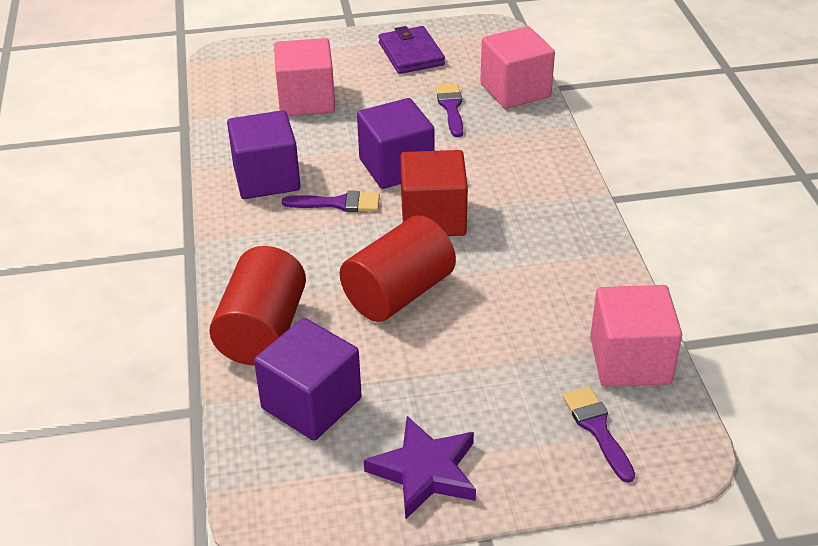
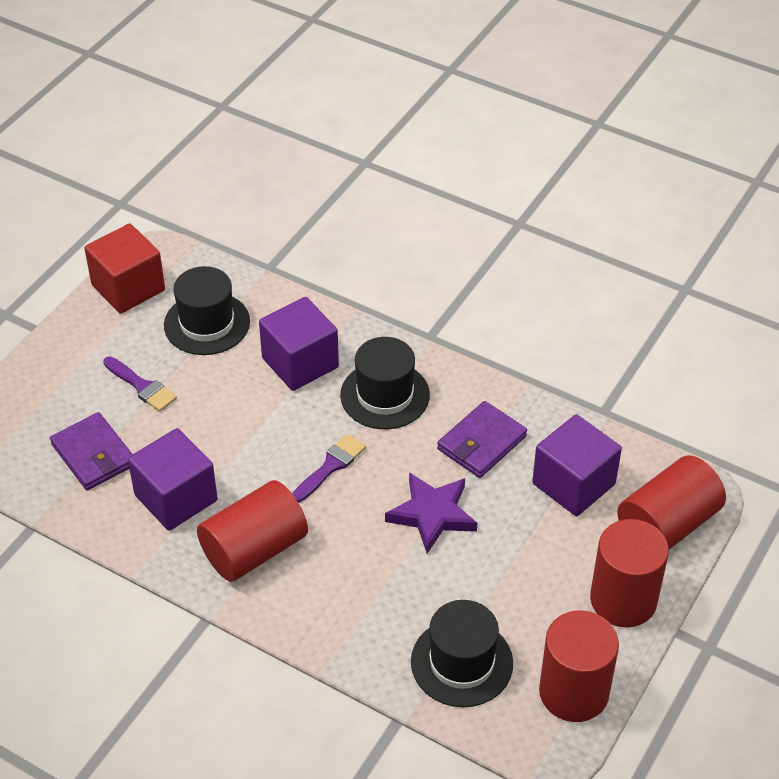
black hat: none = 0 -> [164,266,250,355] [340,337,430,429] [411,600,513,707] = 3
pink cube: [274,38,335,116] [480,26,555,109] [590,285,682,387] = 3 -> none = 0
purple brush: [282,191,380,212] [436,83,463,137] [562,386,635,483] = 3 -> [103,356,177,412] [293,434,366,503] = 2
purple wallet: [379,26,445,74] = 1 -> [50,412,133,490] [437,401,527,478] = 2
red cylinder: [209,246,306,365] [340,215,456,322] = 2 -> [197,480,308,582] [539,610,619,722] [590,519,669,627] [617,455,726,550] = 4

